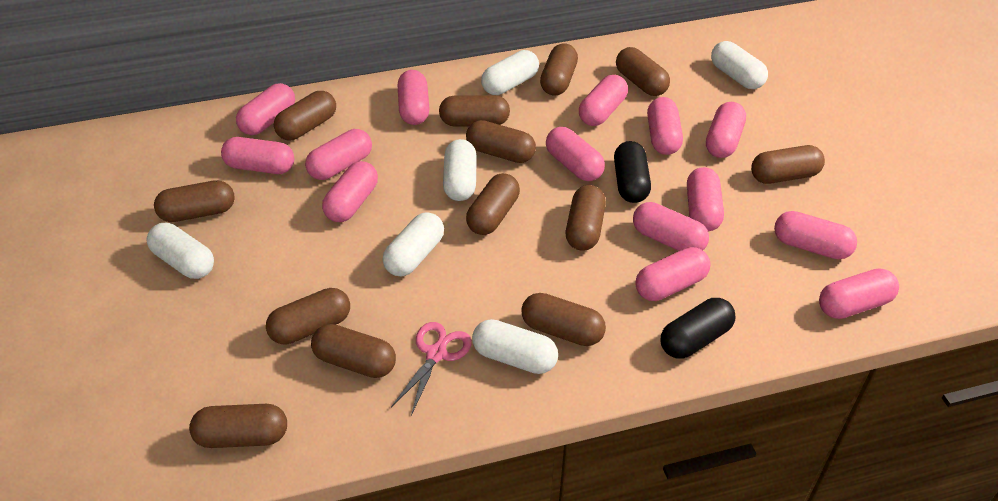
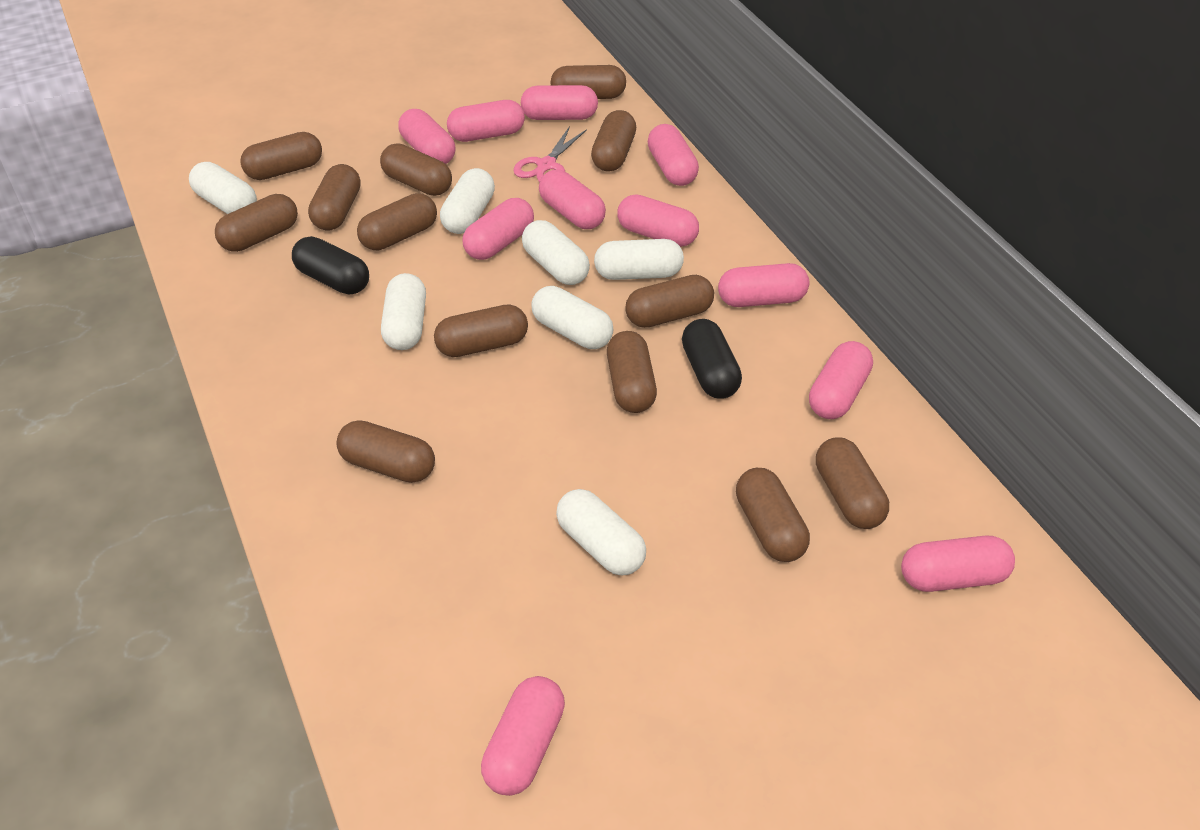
pink capsule: [221,137,294,174] [236,83,295,135] [305,129,372,180] [322,161,378,222] [398,70,430,125] [546,127,605,181] [579,75,628,126] [633,202,709,251] [635,247,710,301] [647,97,683,155] [687,167,724,231] [706,102,746,158] [774,211,857,259] [819,269,899,319] = 14 -> [398,109,455,164] [447,100,525,142] [463,198,534,260] [481,676,565,796] [521,85,598,120] [539,170,606,229] [617,194,699,247] [648,124,699,186] [718,263,809,307] [809,341,873,419] [901,536,1015,592] = 11
white capsule: [147,223,214,279] [383,212,444,276] [443,139,477,201] [472,319,558,374] [481,50,539,95] [711,41,768,89] = 6 -> [189,162,257,214] [381,273,426,350] [440,168,495,234] [522,220,590,285] [531,286,614,349] [556,489,646,575] [594,239,684,280] = 7

